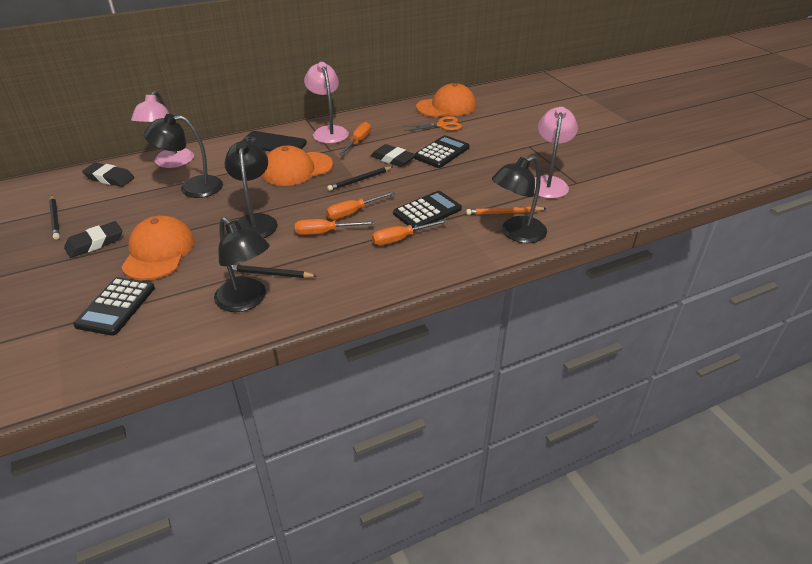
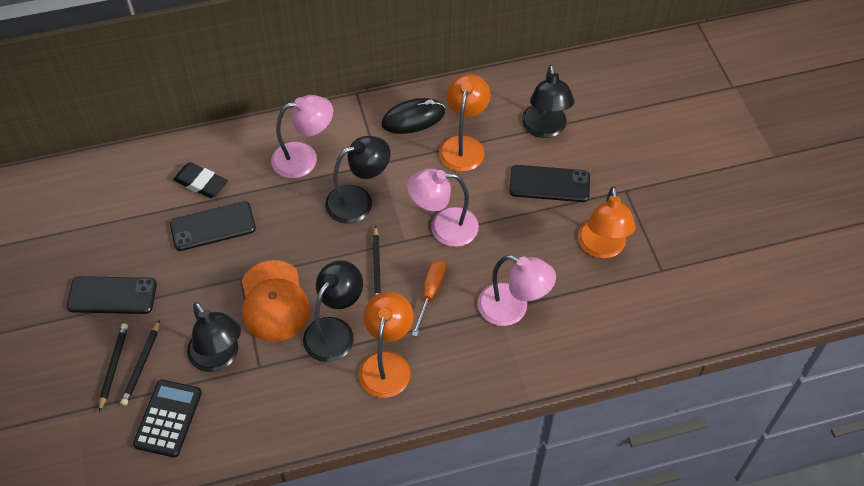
black calculator: [73,277,155,336] [393,191,462,228] [414,135,469,168] = 3 -> [133,380,202,458] = 1
black eraser: [64,221,122,258] [82,163,134,187] [371,144,416,167] = 3 -> [173,162,228,198] = 1
black mouse: none = 0 -> [381,98,445,134] = 1
black phone: [242,131,307,152] = 1 -> [67,276,157,314] [170,201,256,251] [509,165,590,202] = 3
orange cap: [121,215,195,280] [262,146,333,186] [416,83,476,117] = 3 -> [242,260,310,342] = 1
orange lamp: none = 0 -> [359,292,414,398] [439,74,490,172] [578,186,636,259] = 3
orange pencil: [466,206,547,215] = 1 -> none = 0
orange scissors: [402,116,462,131] = 1 -> none = 0
orange screwdriver: [295,219,375,235] [326,191,395,220] [339,122,371,155] [372,219,448,245] = 4 -> [412,260,446,337] = 1

